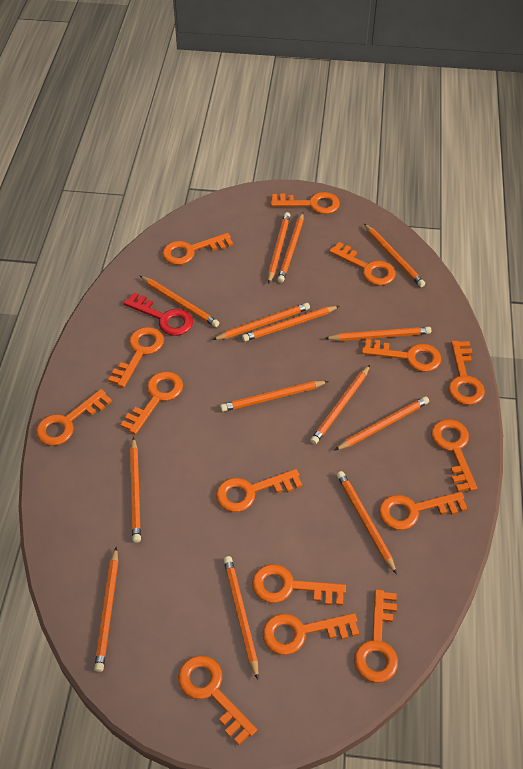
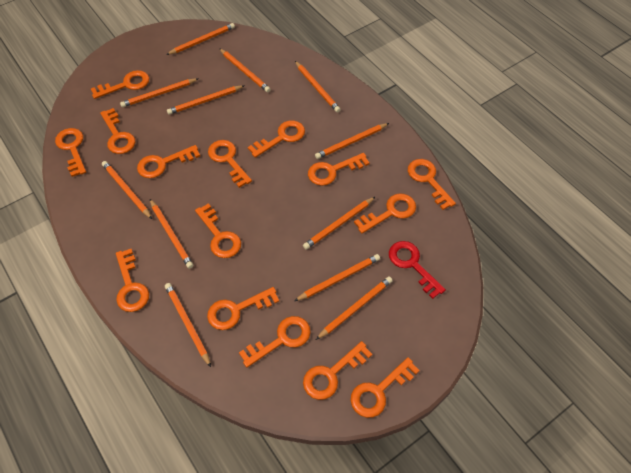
orange pencil: [94,547,118,672] [130,437,141,543] [140,276,219,327] [213,303,310,340] [220,381,329,412] [224,556,258,680] [242,306,339,342] [268,212,290,284] [277,213,304,283] [310,365,370,444] [324,327,431,341] [335,396,429,450] [337,471,397,574] [364,224,425,287] = 14 -> [102,161,152,219] [120,78,199,107] [150,199,193,269] [165,283,211,367] [166,23,235,55] [167,85,245,115] [219,48,271,92] [294,254,380,301] [295,61,341,113] [303,197,375,250] [315,123,389,159] [316,277,393,340] = 12

